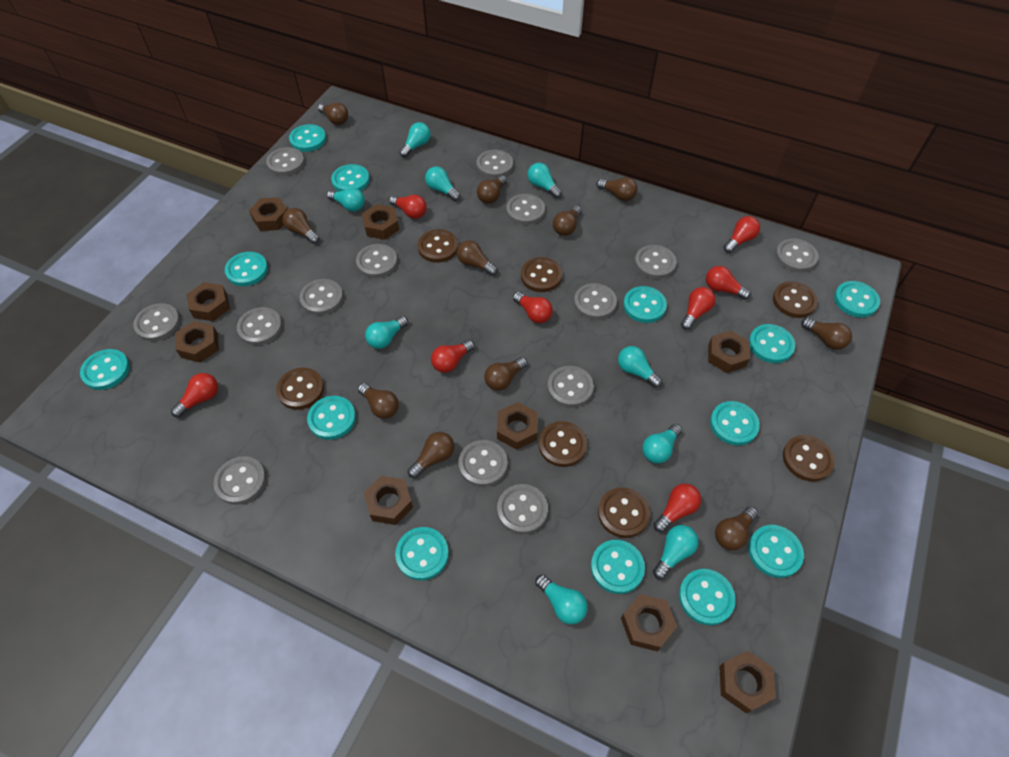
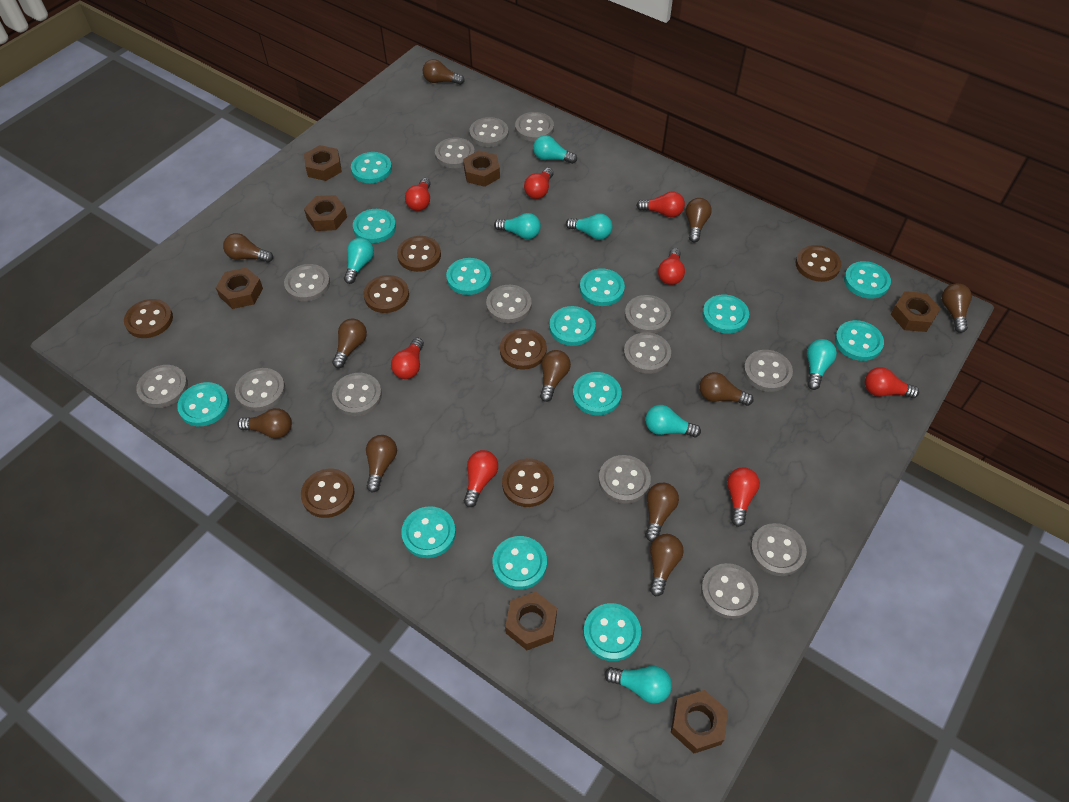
brown nut: [175,321,219,363] [187,282,230,321] [249,197,287,231] [362,204,399,240] [364,476,413,525] [497,402,538,450] [621,594,677,652] [708,330,750,373] [719,651,776,714] = 9 -> [216,268,263,309] [304,145,342,181] [304,195,347,231] [463,150,500,187] [505,592,557,650] [671,690,728,753] [891,291,941,332] = 7
turquoise light bulb: [327,188,365,212] [365,316,408,349] [399,122,431,157] [425,166,460,201] [528,163,562,198] [535,574,588,624] [618,346,662,388] [642,424,682,463] [653,525,698,579] = 9 -> [344,238,374,284] [494,213,541,239] [533,135,577,164] [566,213,613,240] [604,666,672,704] [645,405,701,437] [807,339,837,390] = 7

